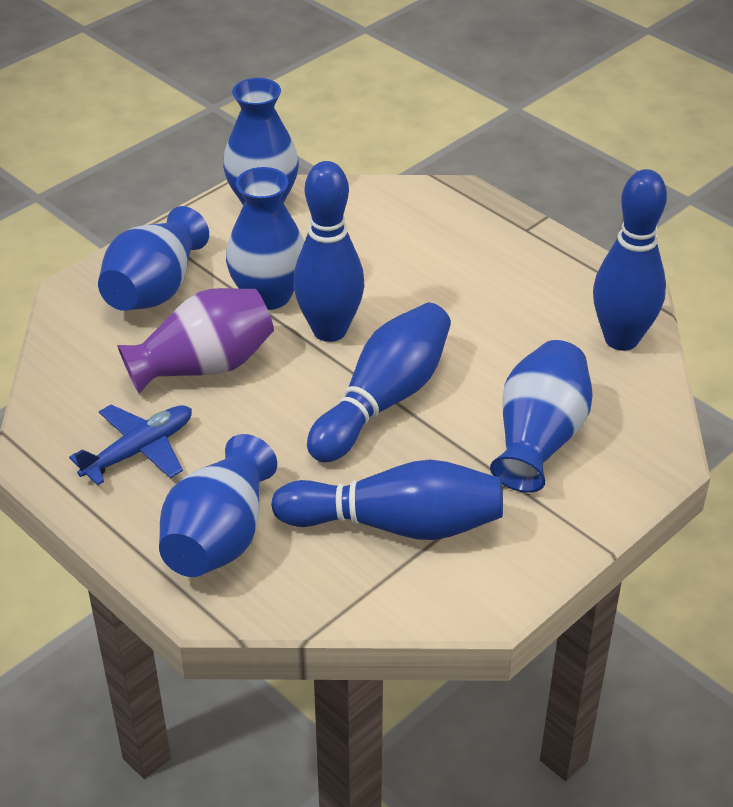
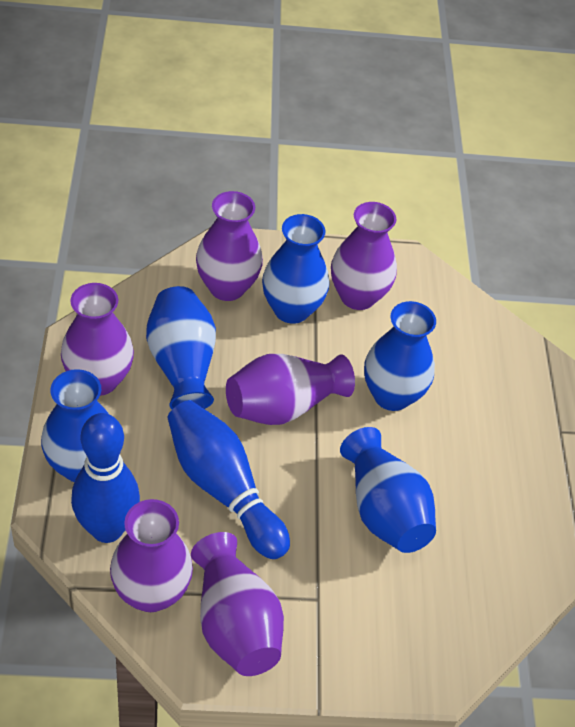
blue bowling pin: [271,460,503,540] [293,161,364,342] [307,303,451,463] [593,169,667,351] = 4 -> [71,413,140,543] [167,400,290,559] = 2
blue plane: [69,405,192,486] = 1 -> none = 0
purple vase: [117,288,274,394] = 1 -> [61,283,134,396] [110,499,193,612] [191,532,284,676] [196,191,263,301] [226,354,355,425] [331,202,397,310] = 6

